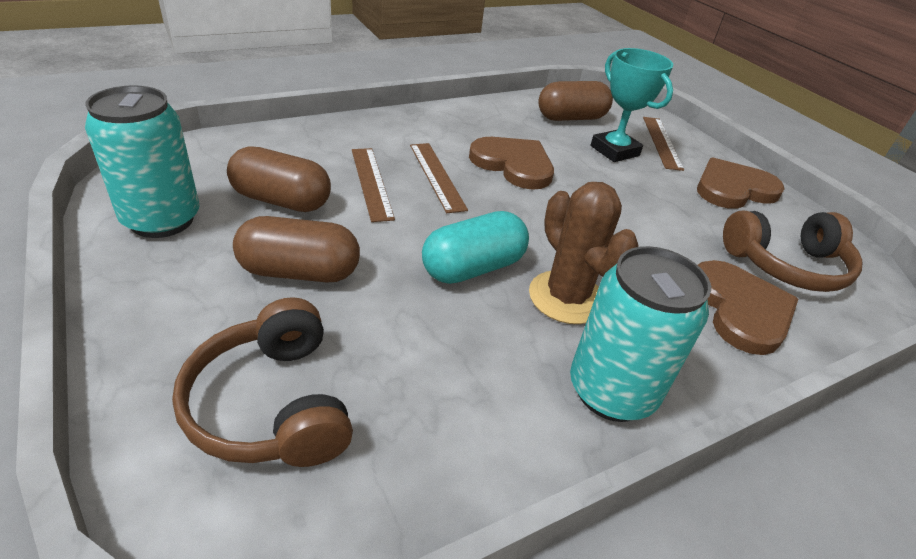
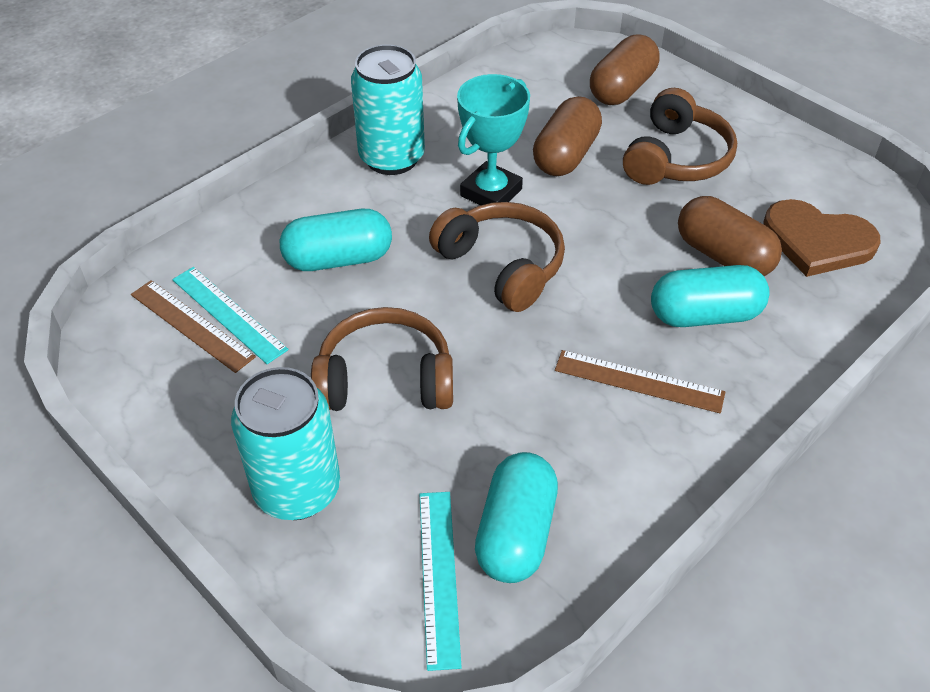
brown cactus: [529,182,639,324] = 1 -> none = 0
brown headphones: [172,297,353,467] [723,211,862,292] = 2 -> [311,307,453,411] [429,202,565,312] [623,88,737,185] = 3
brown heart: [469,137,554,190] [697,158,785,209] [698,260,798,355] = 3 -> [763,199,880,277] = 1
brown ruler: [352,148,395,222] [410,143,468,213] [643,117,684,171] = 3 -> [131,280,256,373] [555,350,725,413] = 2
turquoise capsule: [422,211,529,284] = 1 -> [280,209,392,271] [475,452,558,583] [651,265,770,327] = 3
turquoise ruler: none = 0 -> [172,267,289,364] [419,492,462,671] = 2

